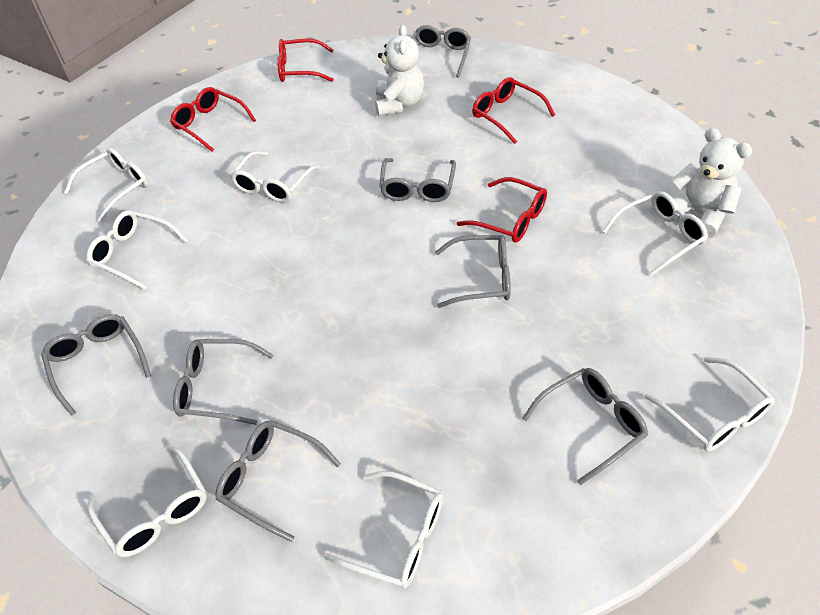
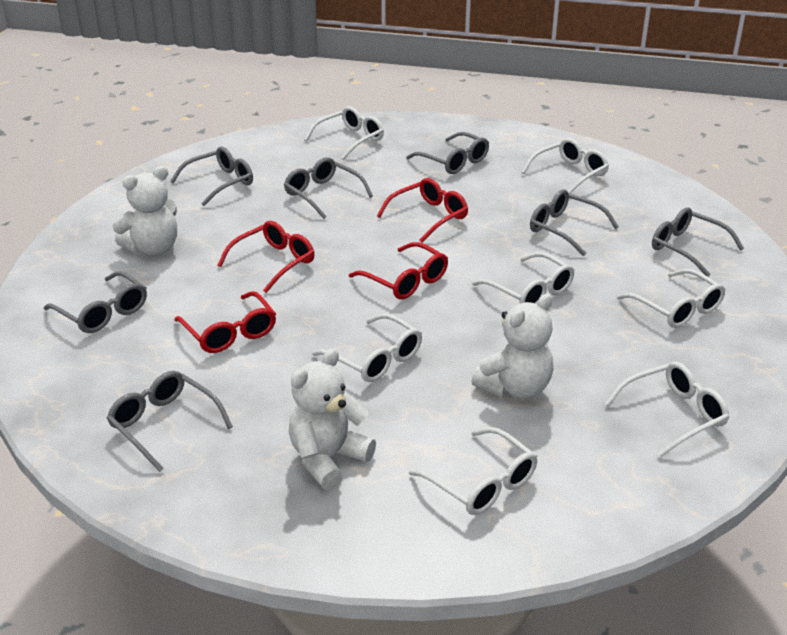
white teddy bear: [375,25,424,116] [671,128,752,238] = 2 -> [112,166,177,255] [289,349,376,490] [472,294,553,398] = 3

